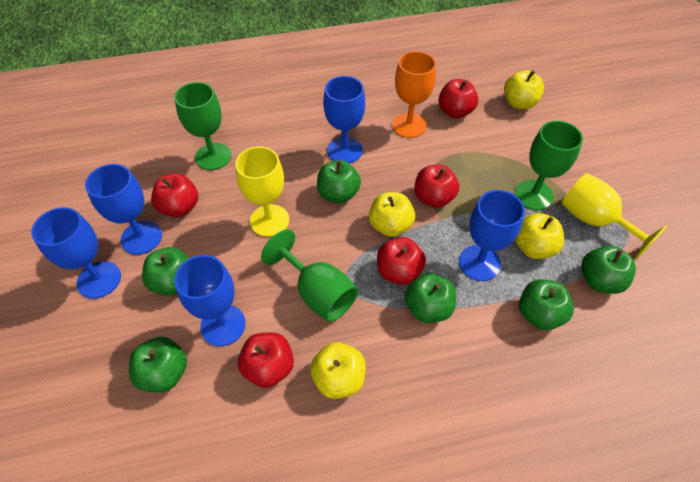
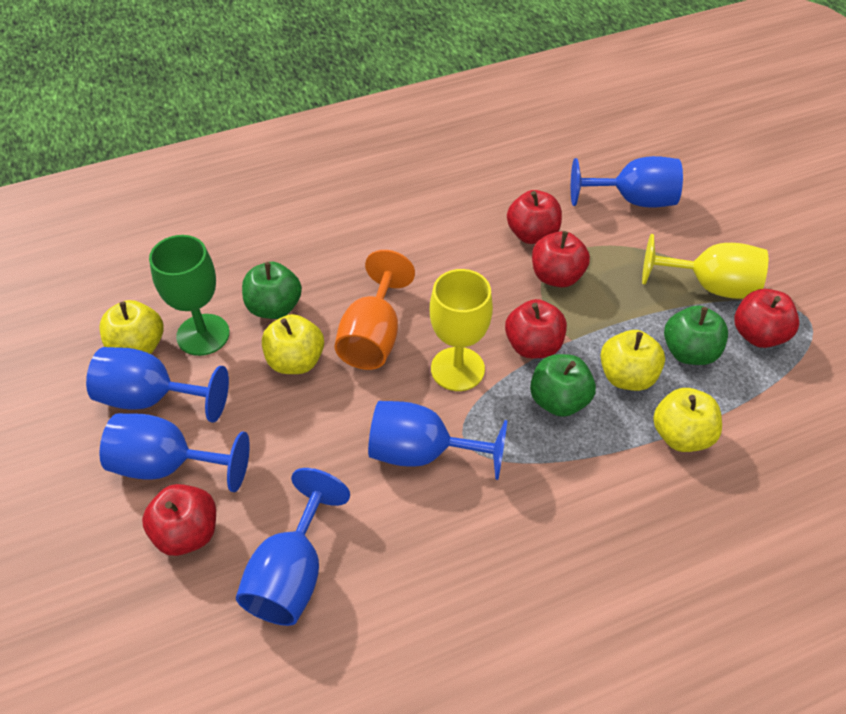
green apple: [129,337,187,393] [142,247,189,296] [317,160,361,203] [405,273,456,323] [519,279,574,330] [581,246,636,294] = 6 -> [242,262,302,319] [530,354,596,417] [664,305,728,365] = 3
green goblet: [174,82,232,170] [261,229,358,322] [515,121,583,210] = 3 -> [149,235,230,356] = 1

